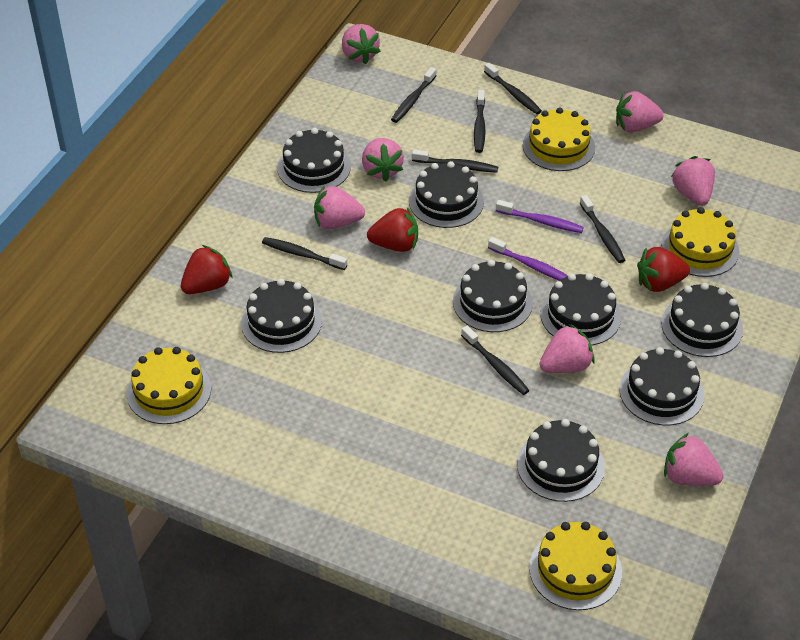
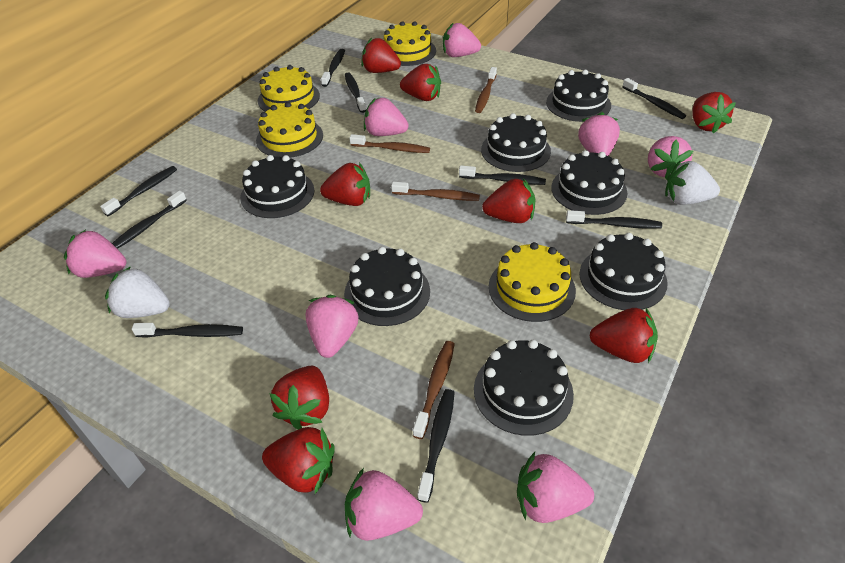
black cake: [241,279,322,353] [277,128,351,193] [409,161,484,228] [453,260,533,332] [517,419,605,502] [540,273,621,346] [619,347,704,425] [661,283,743,357] = 8 -> [240,155,314,218] [344,247,430,326] [474,340,574,436] [481,113,551,172] [546,70,611,122] [551,150,627,215] [580,233,668,310] = 7
black toothbrush: [262,237,347,270] [391,67,437,123] [412,149,498,173] [461,326,530,395] [474,90,485,153] [484,63,542,114] [580,195,625,263] = 7 -> [100,166,177,216] [112,191,187,249] [132,323,243,338] [321,49,345,87] [345,72,366,113] [417,389,455,503] [459,166,546,185] [566,210,662,229] [622,78,686,119] = 9
brown toothbrush: none = 0 -> [349,134,430,153] [391,182,480,201] [413,341,455,439] [475,67,497,113] = 4
pink strawberry: [314,185,365,229] [342,24,381,65] [362,138,404,182] [539,324,595,373] [616,91,664,132] [664,433,723,486] [671,156,715,206] = 7 -> [64,230,126,278] [305,295,359,358] [345,468,423,541] [364,97,409,136] [443,23,481,57] [517,452,594,523] [578,112,620,156] [648,136,693,180] = 8
purple toothbrush: [488,237,568,280] [496,200,584,233] = 2 -> none = 0
red strawberry: [181,245,233,294] [367,207,418,252] [637,247,690,292] = 3 -> [262,427,335,494] [269,366,329,430] [320,163,370,206] [361,38,401,73] [400,64,441,101] [482,178,535,223] [590,308,658,363] [692,92,736,134] = 8
white strawberry: none = 0 -> [105,266,170,318] [665,161,720,205] = 2

